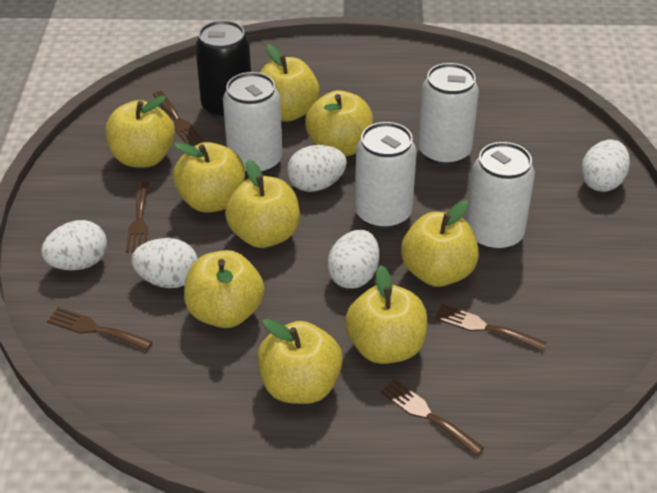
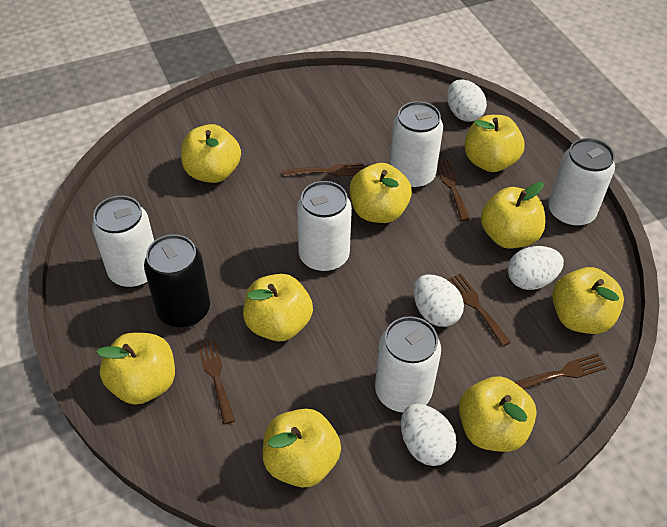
white can: [223,72,282,175] [355,122,417,230] [418,63,479,166] [466,142,535,251] = 4 -> [92,196,154,288] [297,181,352,272] [375,316,441,412] [390,101,443,189] [548,138,615,227] = 5
white egg: [41,220,107,270] [131,238,198,288] [287,145,347,192] [327,230,379,289] [581,140,630,192] = 5 -> [401,404,457,466] [413,274,464,327] [447,80,487,122] [508,246,564,290] = 4

